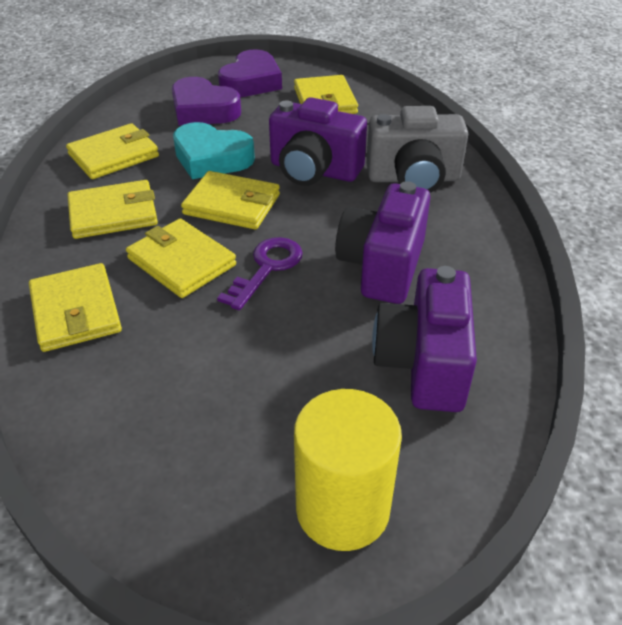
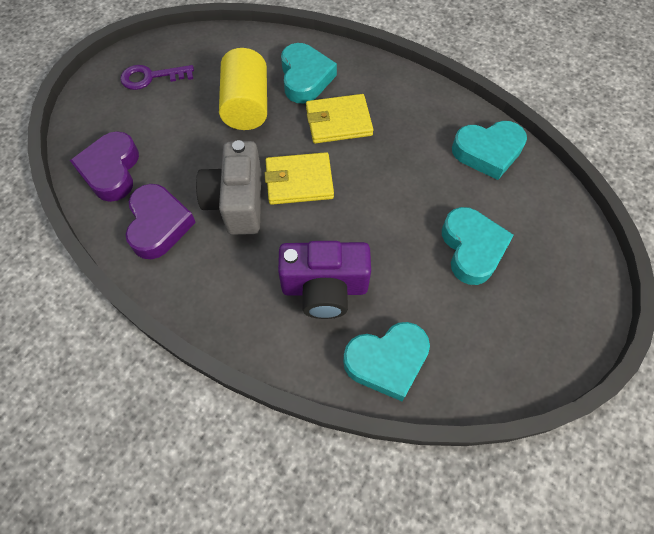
purple camera: [269,97,367,186] [335,181,431,304] [372,266,477,412] = 3 -> [278,241,371,319] = 1
turquoise heart: [173,122,255,179] = 1 -> [281,43,337,104] [343,322,430,401] [442,207,514,285] [452,121,527,180] = 4
yellow wallet: [29,263,122,352] [66,123,159,179] [68,180,158,239] [126,219,236,298] [181,171,280,229] [294,75,358,114] = 6 -> [265,152,334,205] [306,94,373,143] = 2

